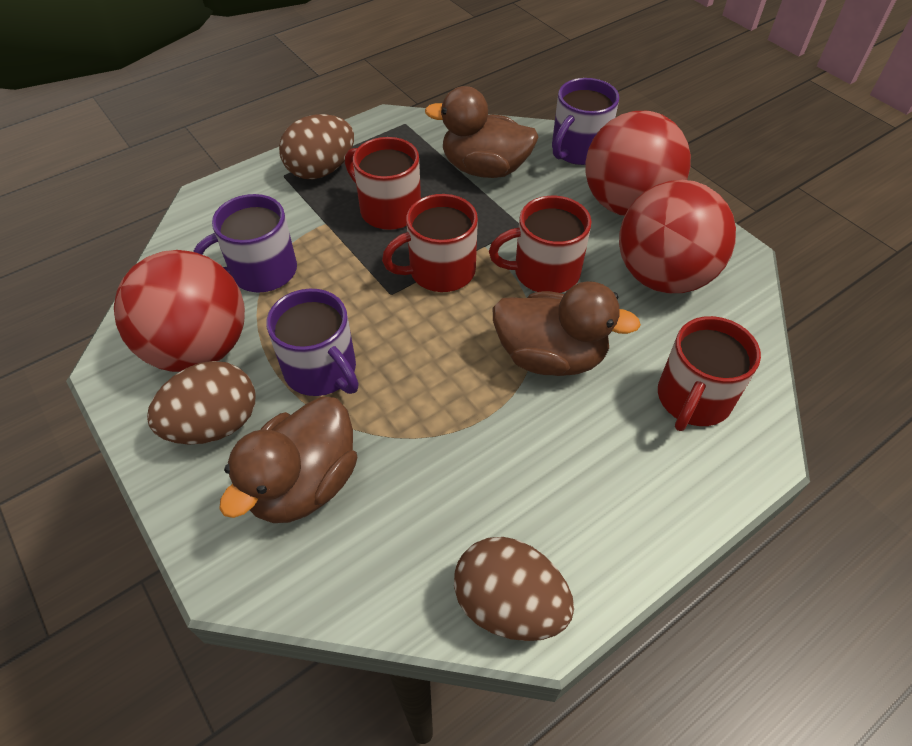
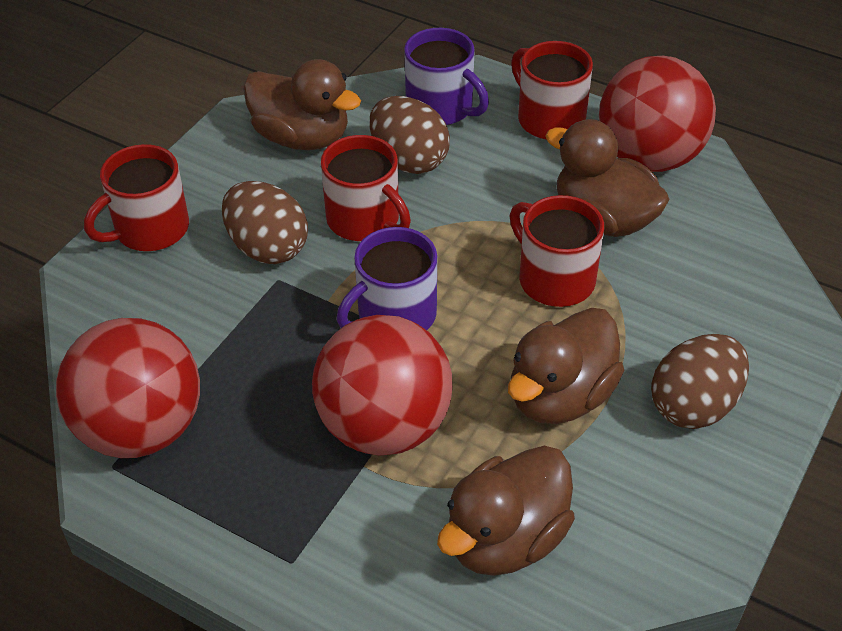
brown duck: [219,396,357,523] [425,86,539,178] [493,281,641,376] = 3 -> [243,59,361,150] [437,446,575,576] [508,308,624,424] [546,119,670,237] = 4
purple mug: [193,194,297,292] [266,289,359,396] [552,78,619,165] = 3 -> [337,227,437,330] [404,28,489,125] = 2

